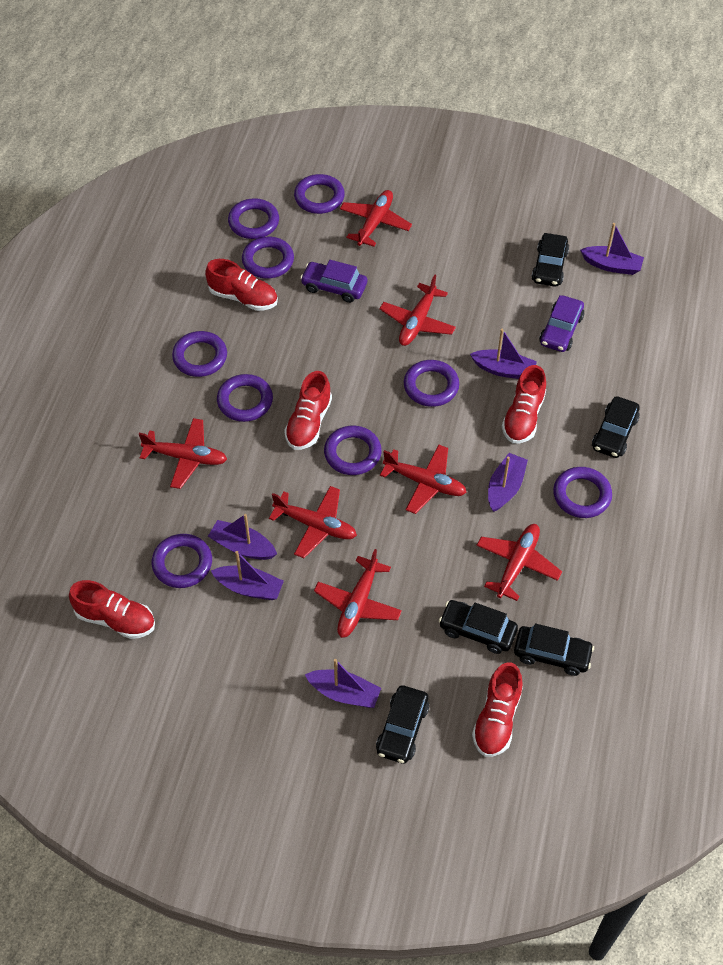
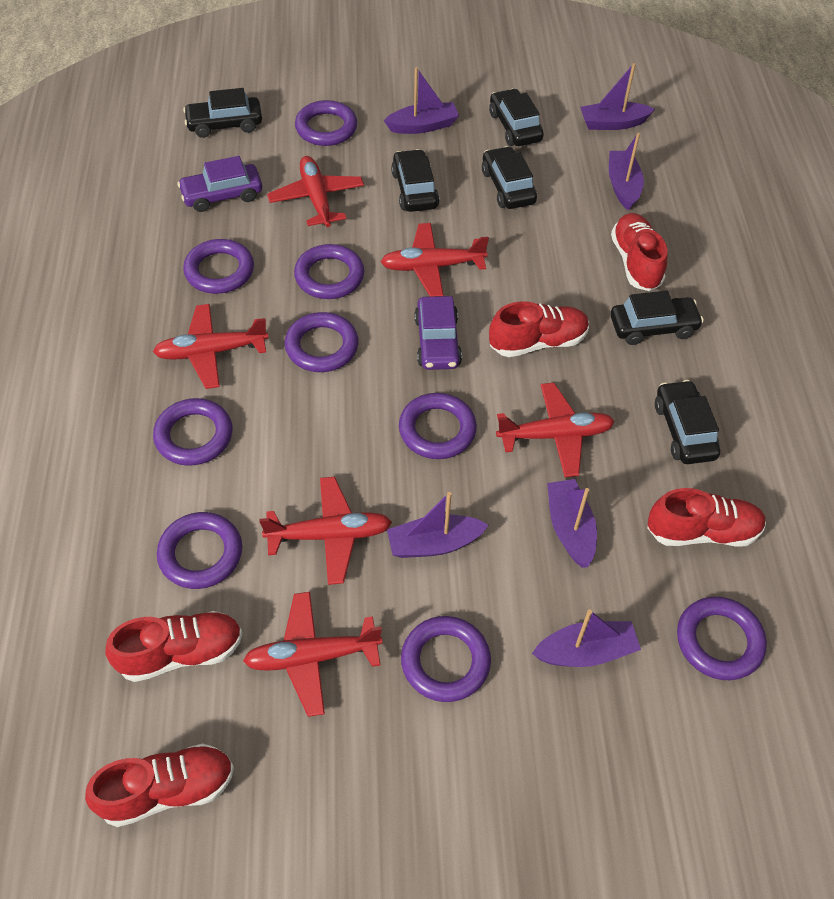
black car: [376,685,429,764] [439,600,518,654] [514,624,594,676] [531,233,569,287] [592,396,640,458] = 5 -> [183,88,262,138] [391,149,440,212] [482,146,537,209] [489,88,544,146] [610,291,704,345] [655,380,720,464] = 6
red plane: [139,418,227,489] [269,486,357,558] [314,549,402,638] [340,190,412,247] [380,275,456,346] [380,445,467,514] [476,524,562,601] = 7 -> [153,304,268,389] [243,592,382,717] [259,477,392,585] [267,156,364,227] [381,223,489,296] [496,383,615,477] = 6

